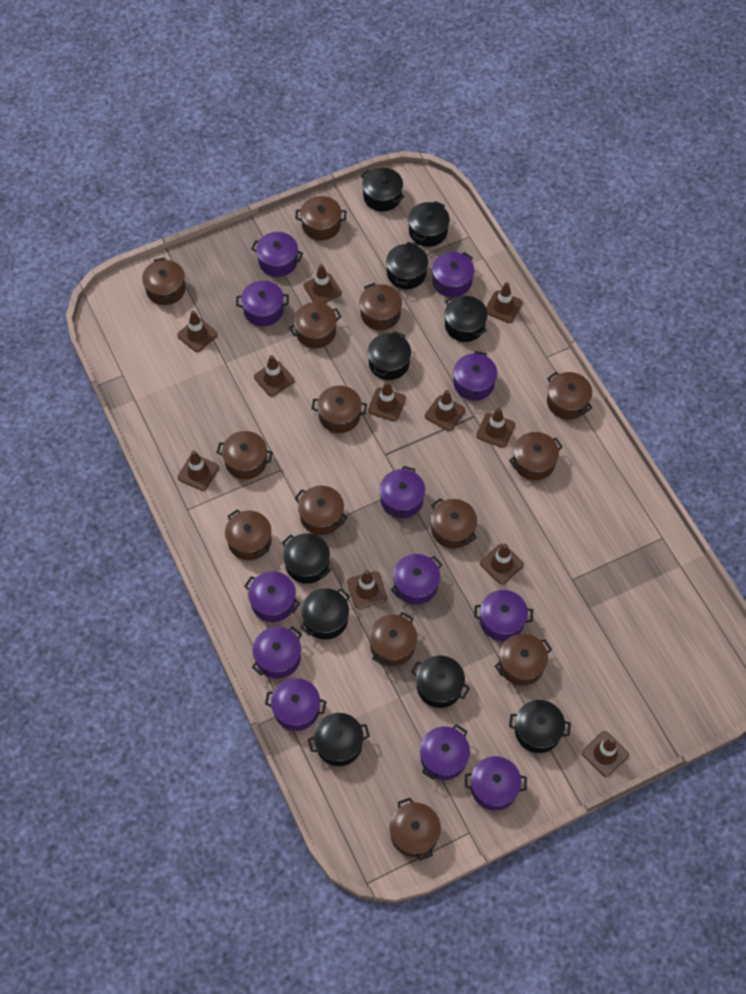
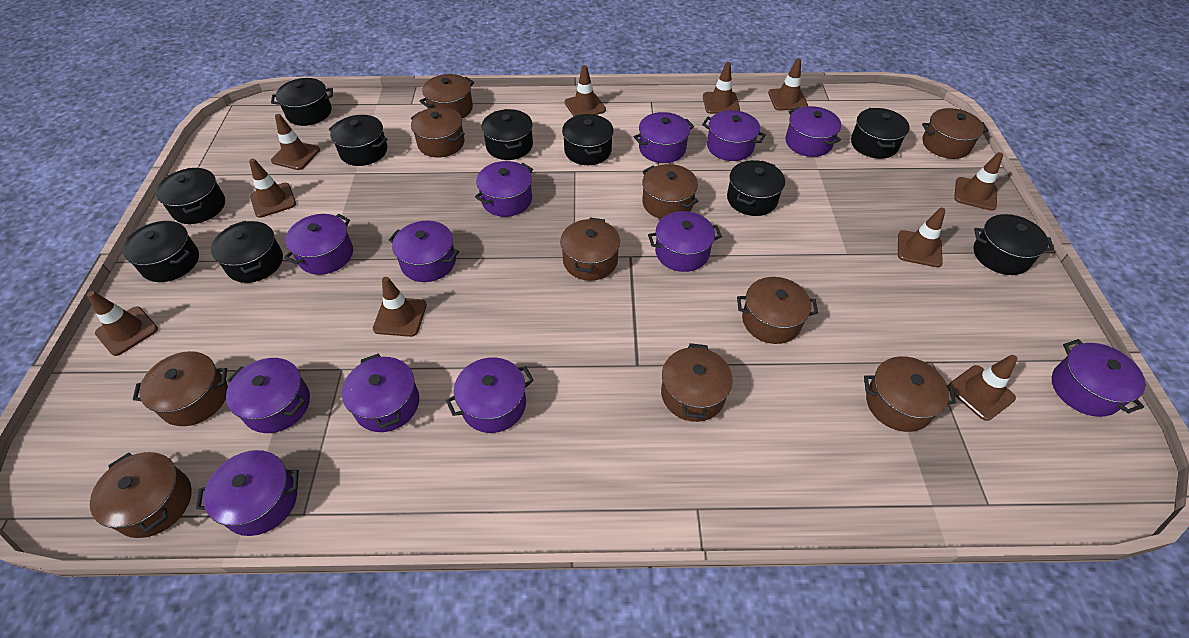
brown pot: [142,257,186,305] [216,431,273,479] [225,509,272,560] [289,302,341,348] [295,196,346,240] [295,486,348,535] [312,386,367,433] [359,283,402,330] [369,612,417,666] [389,798,441,861] [431,498,477,548] [495,634,552,686] [509,432,563,480] [547,372,592,419] = 14 -> [90,452,192,538] [133,351,228,426] [411,107,465,158] [420,74,474,118] [560,217,620,281] [642,164,698,219] [661,343,733,422] [737,277,818,344] [864,356,956,432] [922,108,989,159] = 10
brown traffic cone: [177,311,218,352] [178,450,219,491] [254,355,294,396] [303,264,342,303] [347,570,387,609] [368,381,406,421] [425,390,465,431] [476,407,515,448] [480,544,524,584] [486,282,523,323] [582,731,629,777] = 11 -> [87,291,158,356] [249,159,296,218] [271,114,320,170] [373,277,427,337] [565,65,606,117] [703,62,740,114] [768,59,808,111] [898,208,946,267] [948,355,1018,421] [954,152,1003,211] = 10

